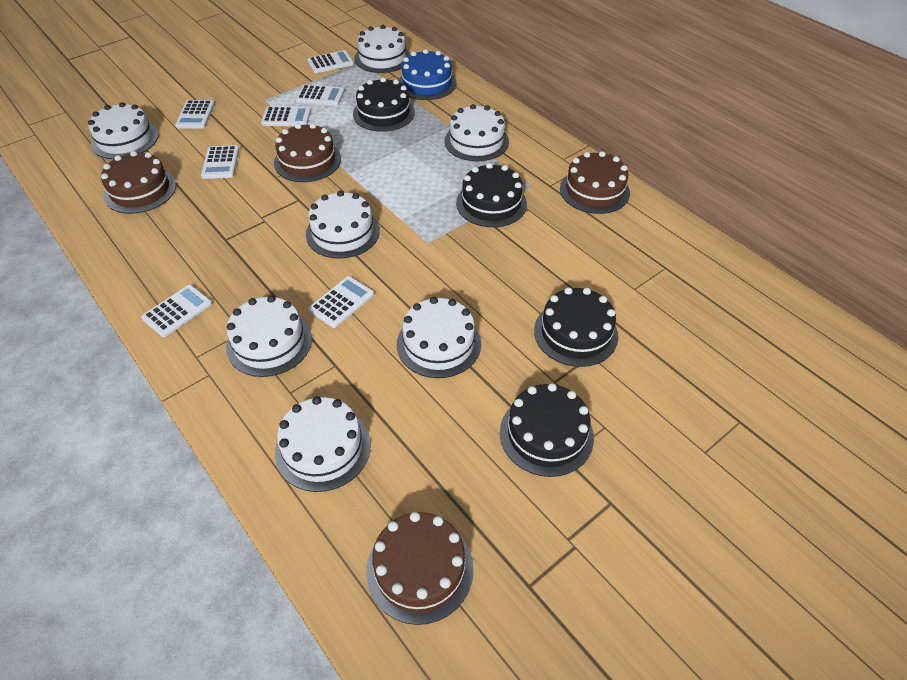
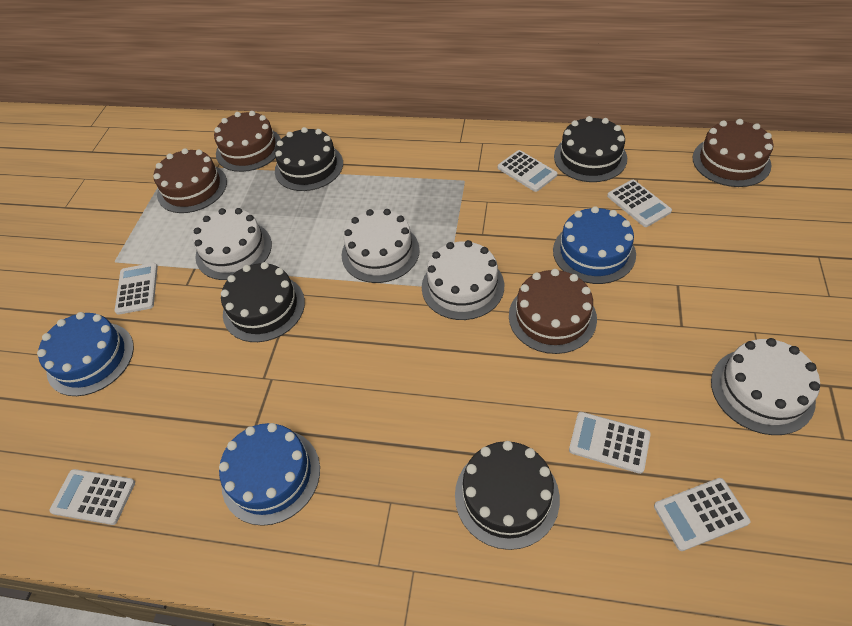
blue cake: [398,49,457,100] = 1 -> [37,312,134,396] [219,423,320,526] [553,206,636,284] = 3
white cake: [88,102,159,159] [226,295,312,377] [275,396,371,492] [306,191,380,259] [354,25,411,73] [397,297,481,378] [444,104,509,161] = 7 -> [193,208,272,280] [342,209,420,283] [422,240,504,320] [711,338,820,435] = 4
white calculator: [141,285,212,337] [175,100,215,129] [201,145,239,179] [261,107,311,126] [295,85,345,106] [307,50,354,73] [308,276,374,328] = 7 -> [49,469,135,525] [115,263,158,315] [498,150,558,192] [569,412,651,474] [607,180,672,227] [654,478,750,551] = 6

